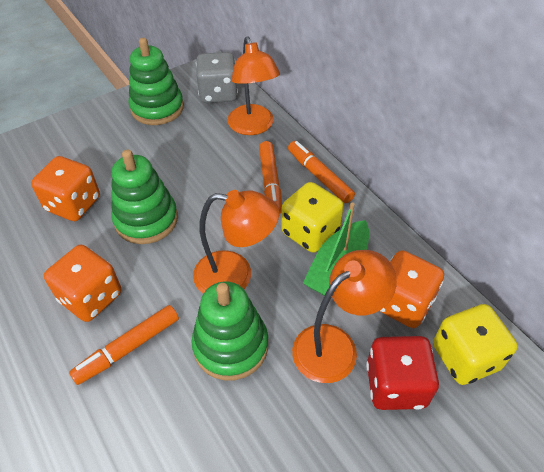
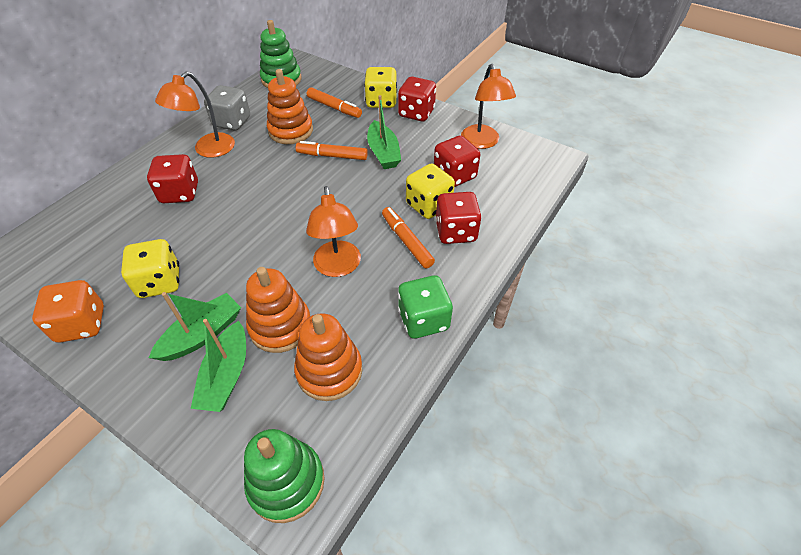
green boat: [303,203,369,296] = 1 -> [149,292,241,361] [191,319,246,412] [367,95,401,169] = 3
green dice: none = 0 -> [398,275,453,339] = 1
green stacking toy: [111,150,178,244] [129,38,184,125] [191,281,268,381] = 3 -> [244,429,325,523] [260,20,301,88] = 2
orange dice: [31,156,100,221] [44,245,121,322] [380,250,444,328] = 3 -> [32,280,104,343] = 1
orange stacking toy: none = 0 -> [246,267,310,353] [267,69,313,144] [294,313,362,401] = 3
red dice: [366,336,439,410] = 1 -> [147,154,198,203] [398,76,436,122] [434,136,480,187] [435,192,482,244] = 4
yellow dice: [281,182,344,253] [433,304,518,385] = 2 -> [121,239,179,298] [364,67,397,108] [406,163,455,219] = 3

